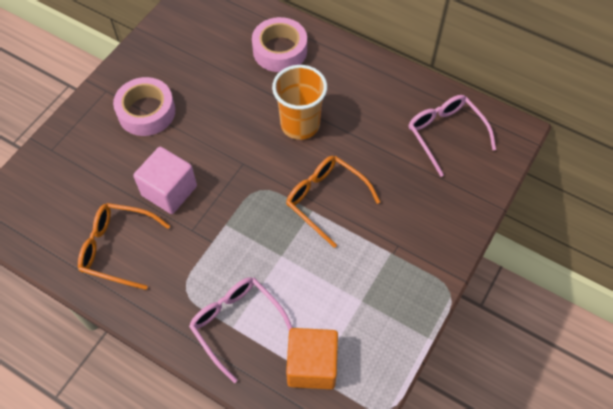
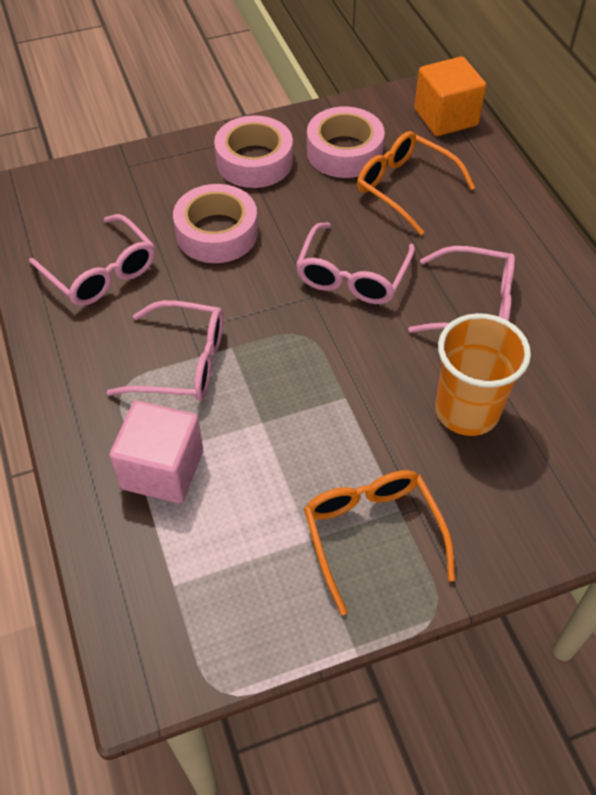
pink glasses: [189,277,293,383] [409,95,496,177] = 2 -> [29,214,155,306] [106,300,223,401] [296,222,415,304] [408,246,515,333] = 4
pink tape: [113,77,175,136] [252,17,307,72] = 2 -> [173,184,258,263] [214,116,293,188] [307,107,385,178] = 3

